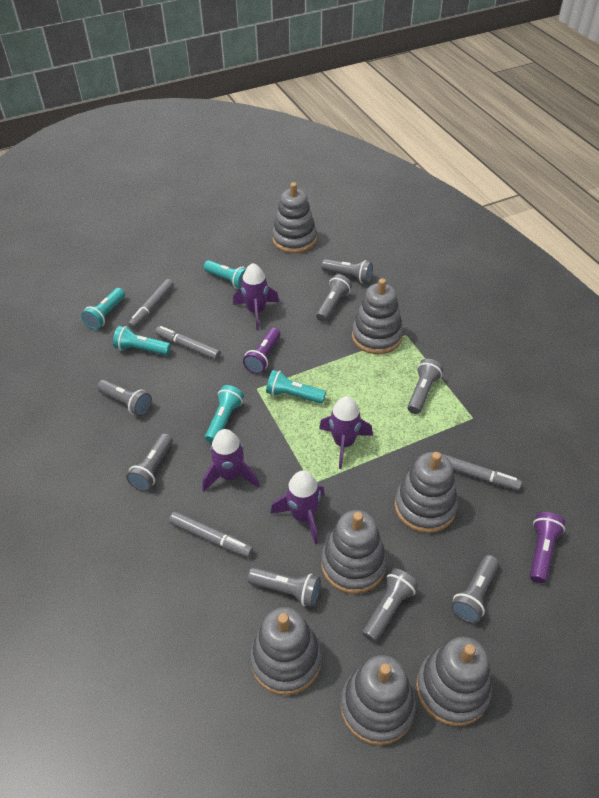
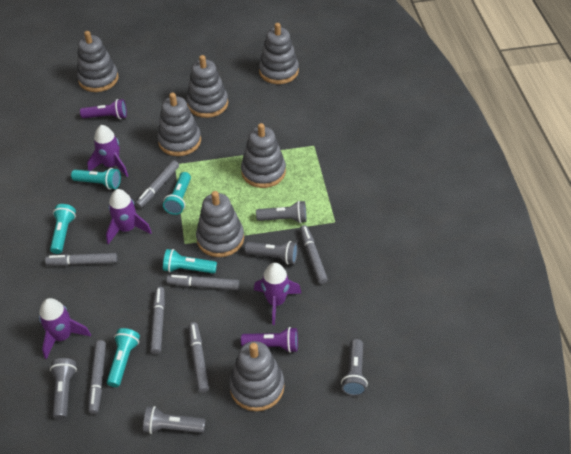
grey flashlight: [97,379,152,416] [126,433,173,491] [247,567,321,607] [316,275,352,322] [321,259,373,283] [362,569,418,642] [408,359,443,414] [451,555,499,623] = 8 -> [50,358,77,420] [143,406,205,434] [245,241,298,264] [256,201,307,223] [341,339,368,396] = 5
grey marker: [128,279,174,329] [155,326,221,360] [169,512,253,557] [440,453,522,490] = 4 -> [45,253,117,266] [88,340,106,414] [135,160,179,208] [150,287,165,354] [167,275,239,290] [189,322,209,393] [300,225,328,284] = 7

